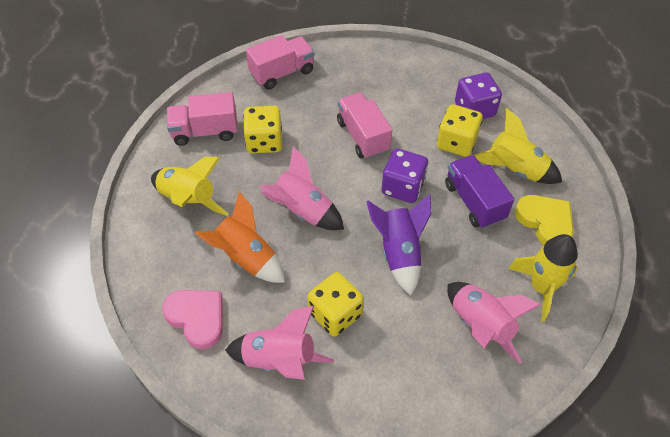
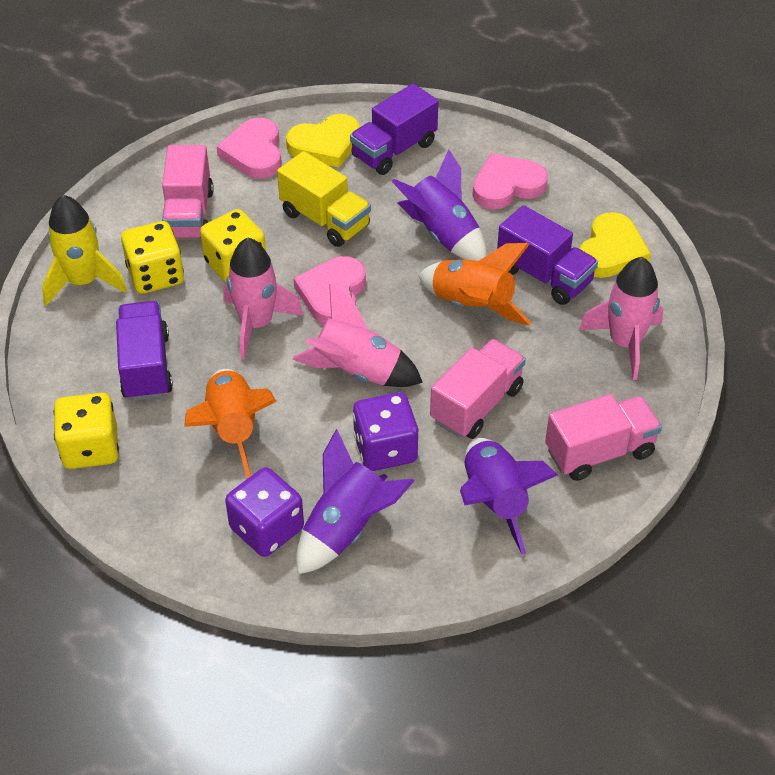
orange rocket: [195,191,285,283] = 1 -> [184,369,277,479] [418,243,531,326] = 2
pink heart: [162,290,223,350] = 1 -> [216,118,282,179] [294,256,366,325] [472,153,548,209] = 3
purple rocket: [366,194,431,295] = 1 -> [296,429,414,574] [392,149,487,261] [460,438,558,555] = 3
purple truck: [445,155,514,229] = 1 -> [116,301,173,401] [350,84,439,175] [497,205,598,305] = 3
yellow heart: [515,195,574,245] = 1 -> [286,114,360,168] [580,212,651,278] = 2
yellow rocket: [151,157,228,216] [474,108,562,184] [508,234,578,322] = 3 -> [42,195,127,306] = 1
yellow truck: none = 0 -> [277,151,371,247] = 1

